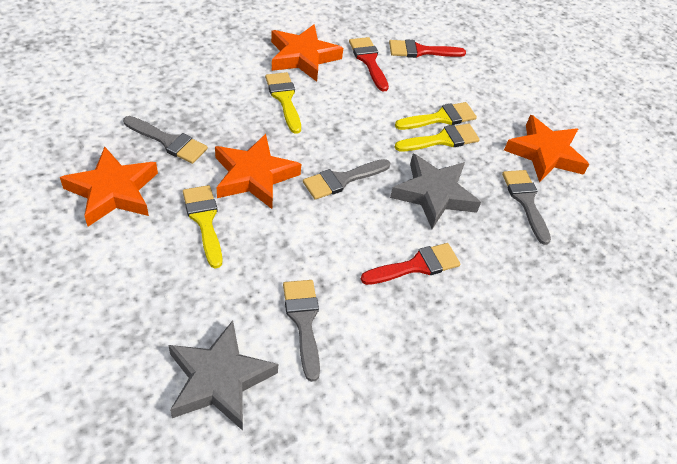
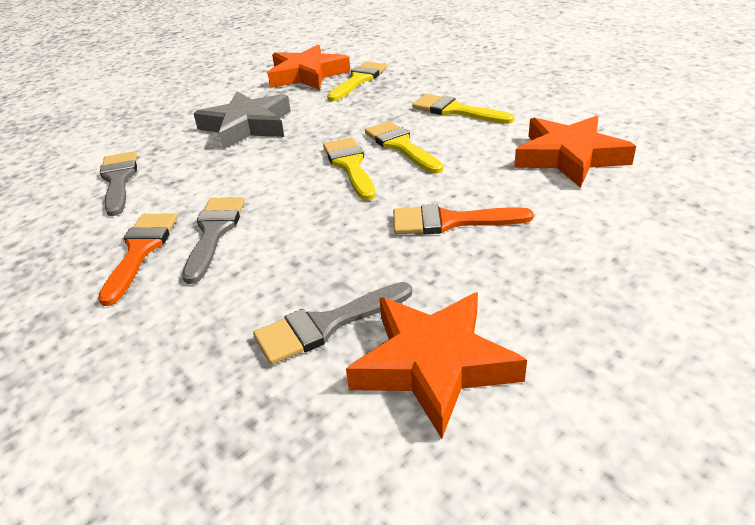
grey brush: [123,116,208,164] [283,280,320,382] [303,159,390,200] [502,170,551,245] = 4 -> [100,151,137,216] [182,197,245,284] [253,282,412,365] = 3
grey star: [168,320,278,431] [390,154,481,229] = 2 -> [193,91,291,149] = 1
orange brush: none = 0 -> [98,214,177,306] [393,204,534,234] = 2
orange star: [60,147,158,226] [215,134,301,209] [271,24,343,82] [504,115,589,182] = 4 -> [268,45,350,90] [346,292,527,439] [514,116,636,188] = 3
red brush: [349,37,389,92] [361,243,460,285] [389,39,466,58] = 3 -> none = 0

